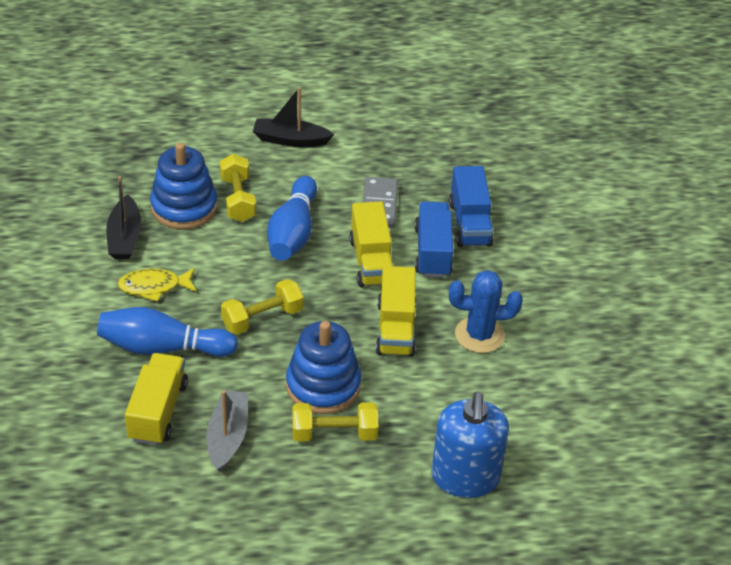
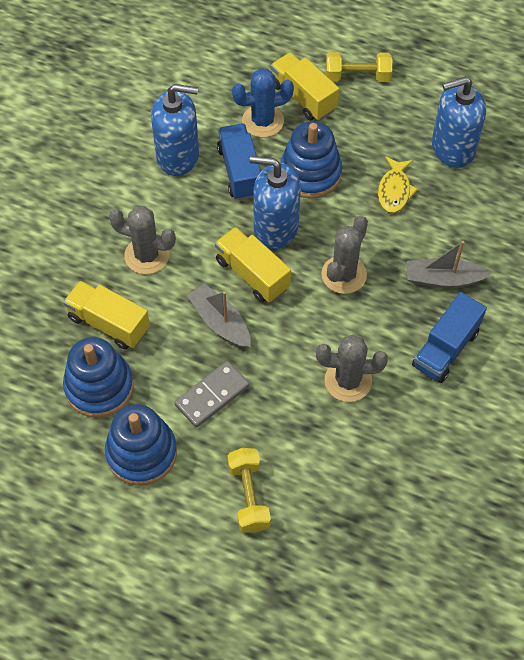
black boat: [106,176,141,259] [253,87,334,147] = 2 -> none = 0
blue bowling pin: [97,307,238,357] [267,176,317,261] = 2 -> none = 0
blue soap dispenser: [431,392,509,498] = 1 -> [151,84,199,176] [249,156,301,249] [432,76,486,168] = 3
blue stacking toy: [150,143,218,229] [286,321,361,414] = 2 -> [63,337,134,418] [105,404,177,486] [280,121,342,199] = 3
grey boat: [206,390,248,472] = 1 -> [187,284,251,348] [407,241,492,288] = 2
grey cactus: none = 0 -> [109,206,176,274] [316,335,388,402] [321,216,368,294] = 3
yellow dumbbell: [220,154,256,222] [221,279,303,335] [292,402,378,442] = 3 -> [228,448,271,533] [326,52,392,82] = 2

